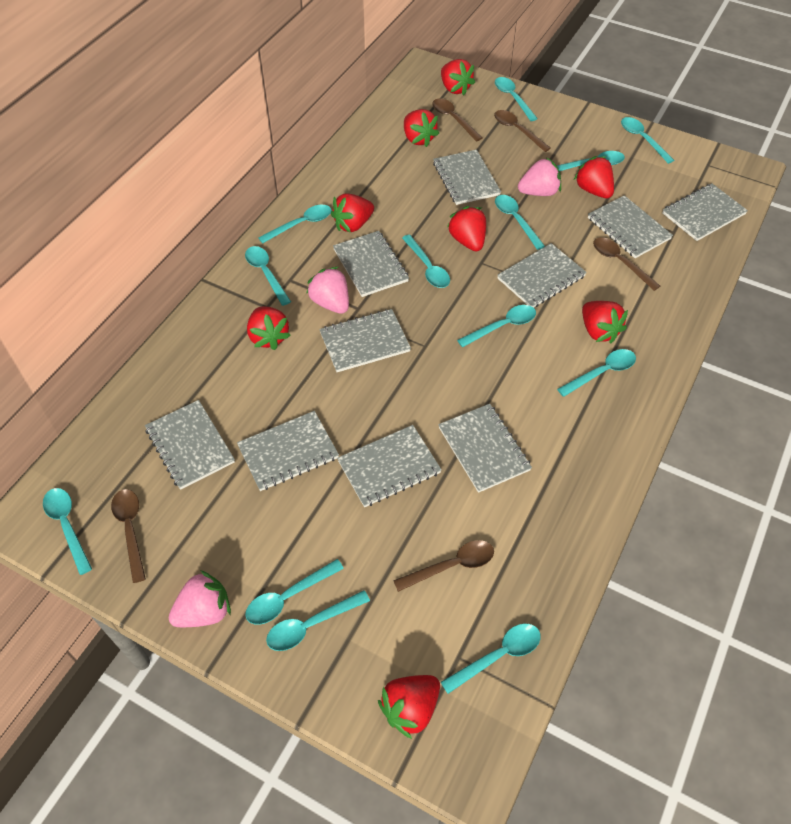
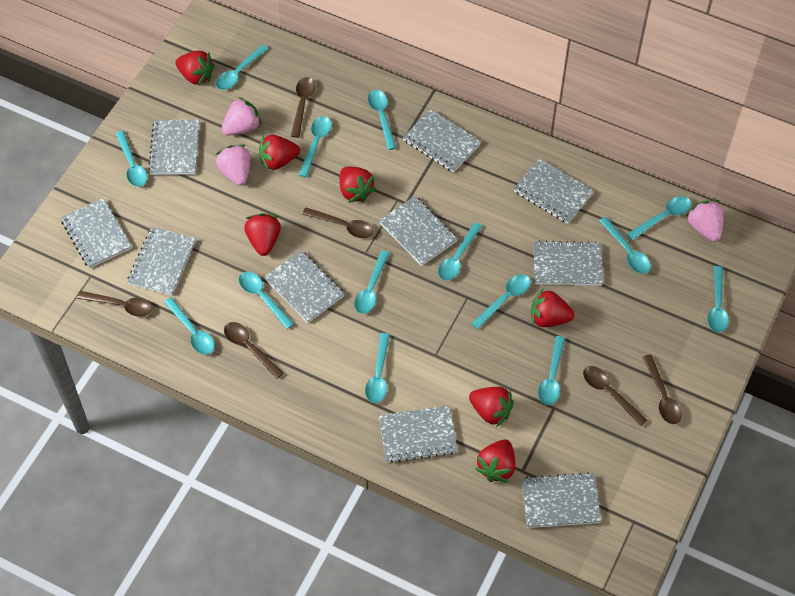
brown spoon: [111,489,146,583] [393,540,494,592] [433,98,482,142] [494,110,551,152] [593,237,660,291] = 5 -> [77,291,153,317] [224,322,284,379] [291,77,316,138] [302,207,374,238] [583,366,647,426] [643,354,682,424] = 6
red strawberry: [247,306,291,350] [331,193,374,233] [378,675,440,739] [404,109,439,147] [441,59,475,95] [447,206,486,251] [574,156,614,198] [582,301,628,343] = 8 -> [175,51,215,86] [244,213,281,256] [259,135,300,171] [340,167,376,203] [469,387,514,427] [475,439,515,483] [531,288,574,327] = 7
turquoise spoon: [43,488,92,575] [245,246,291,306] [245,559,344,625] [258,205,331,244] [266,590,370,651] [402,234,450,288] [441,624,541,694] [457,305,536,347] [495,77,538,121] [495,195,545,250] [557,151,625,171] [557,349,636,397] [621,117,674,164] = 13 -> [115,131,147,187] [164,297,215,354] [216,45,269,90] [239,271,294,329] [299,116,332,177] [354,250,390,314] [365,333,390,403] [368,90,396,150] [438,223,482,280] [471,274,531,329] [538,336,565,405] [599,217,651,274] [627,196,691,240] [707,266,729,333] = 14

